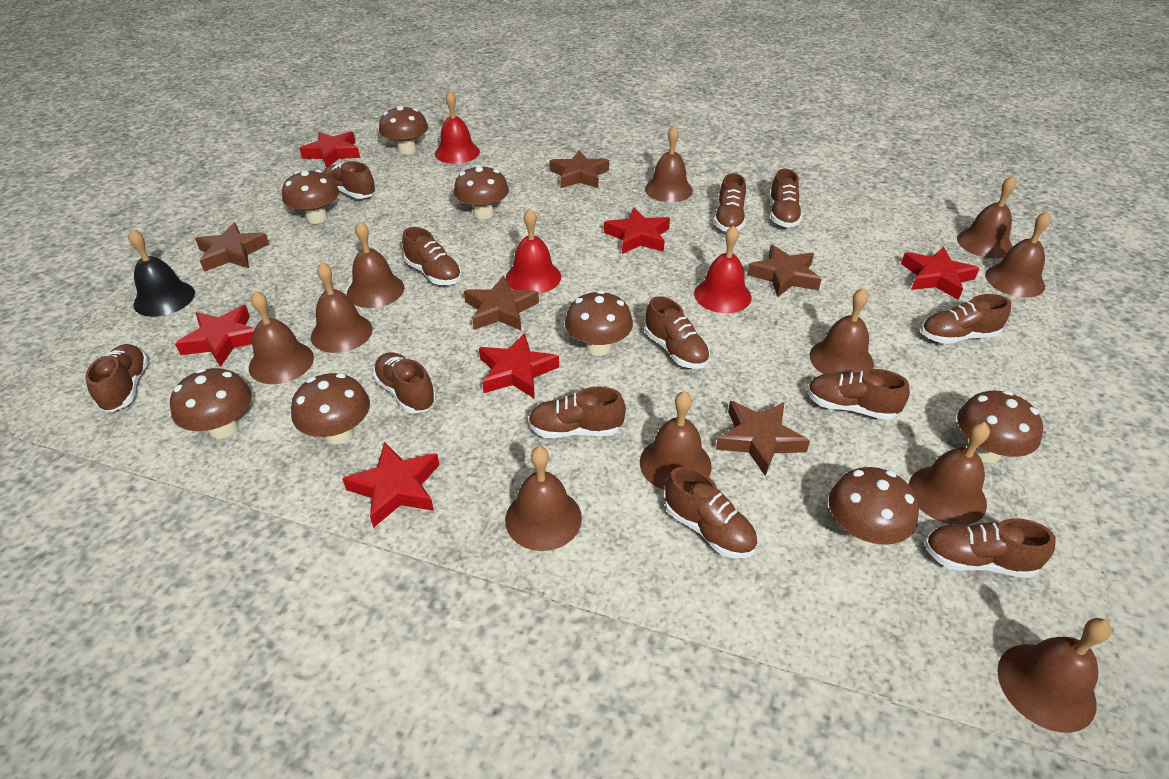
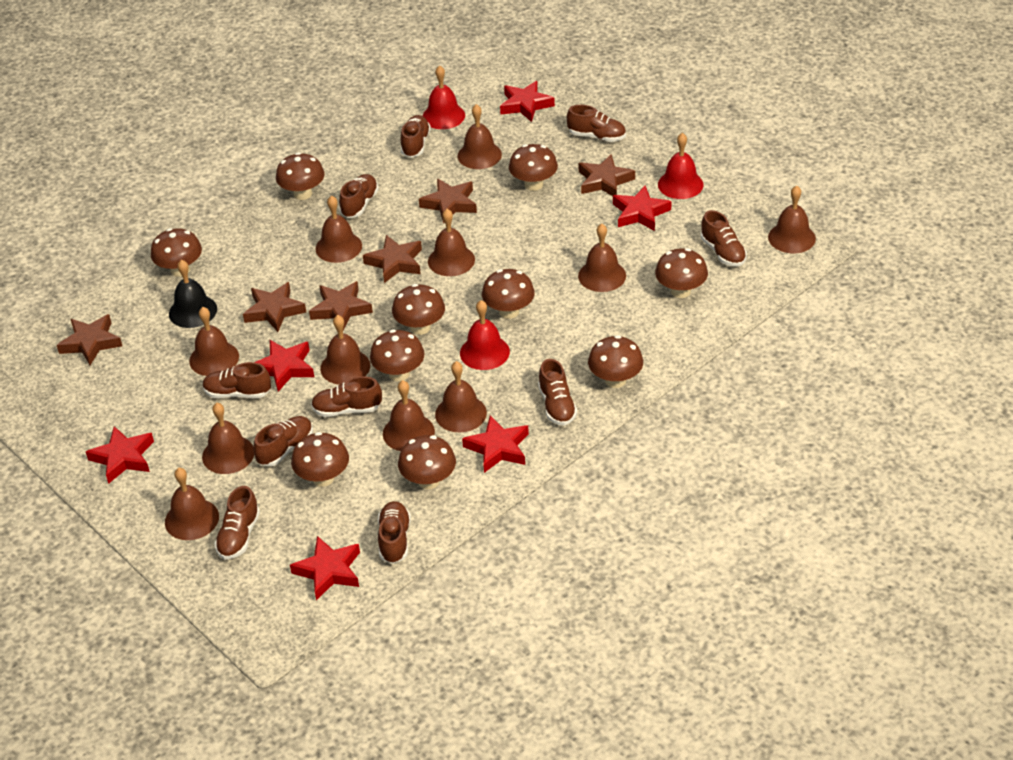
brown mushroom: [170,368,252,439] [282,170,339,224] [291,373,370,444] [379,106,428,155] [454,165,509,219] [565,290,633,356] [829,467,919,546] [957,390,1043,463] = 8 -> [151,228,202,277] [276,152,325,200] [291,432,349,487] [370,330,424,381] [392,284,445,335] [398,435,456,490] [482,269,535,319] [509,144,558,191] [588,335,643,388] [655,248,708,298] = 10
brown shoe: [85,344,149,412] [324,161,376,199] [373,352,436,414] [402,227,462,285] [528,386,626,438] [645,296,710,369] [665,466,757,558] [714,173,746,231] [769,169,803,227] [807,369,910,420] [921,294,1011,344] [924,518,1056,578] = 12 -> [202,362,271,398] [214,486,260,560] [253,416,313,466] [311,376,382,417] [339,174,379,218] [378,501,411,564] [401,115,431,158] [538,359,577,426] [567,105,626,142] [701,210,747,267] = 10
brown star: [195,223,270,272] [464,275,539,330] [549,150,609,188] [716,401,810,476] [747,245,822,297] = 5 -> [57,314,122,365] [243,282,306,332] [309,281,373,330] [363,235,422,283] [419,179,477,224] [579,154,635,196] = 6

